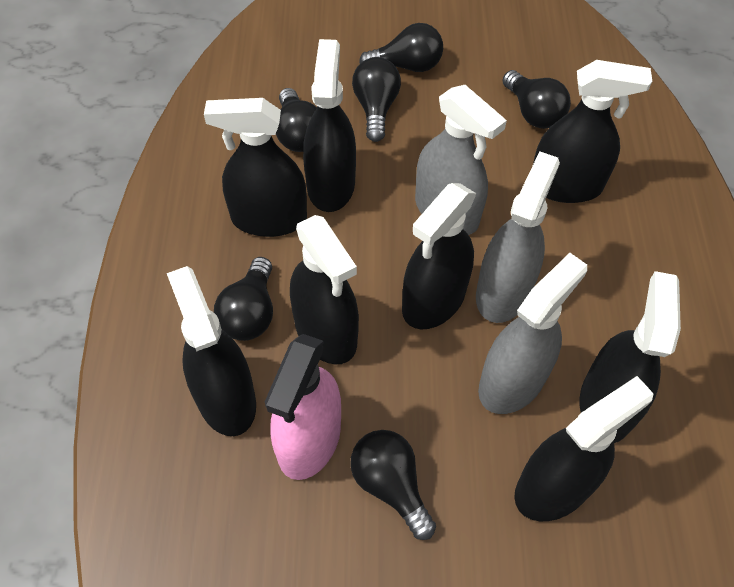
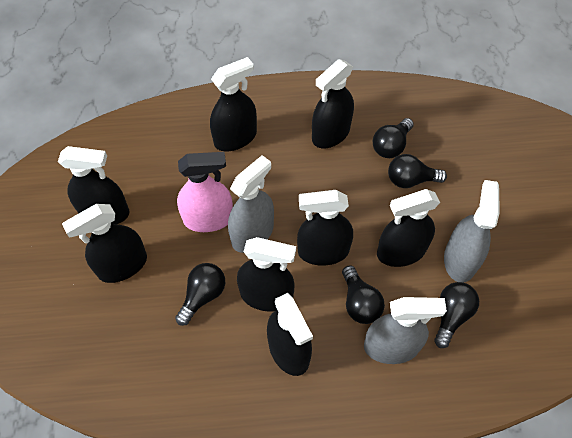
black light bulb: [214,257,273,341] [276,88,317,152] [350,430,436,540] [352,57,401,142] [359,23,443,72] [502,70,571,129] = 6 -> [175,263,225,326] [342,265,385,324] [373,118,414,158] [388,154,447,188] [434,282,479,348] = 5

